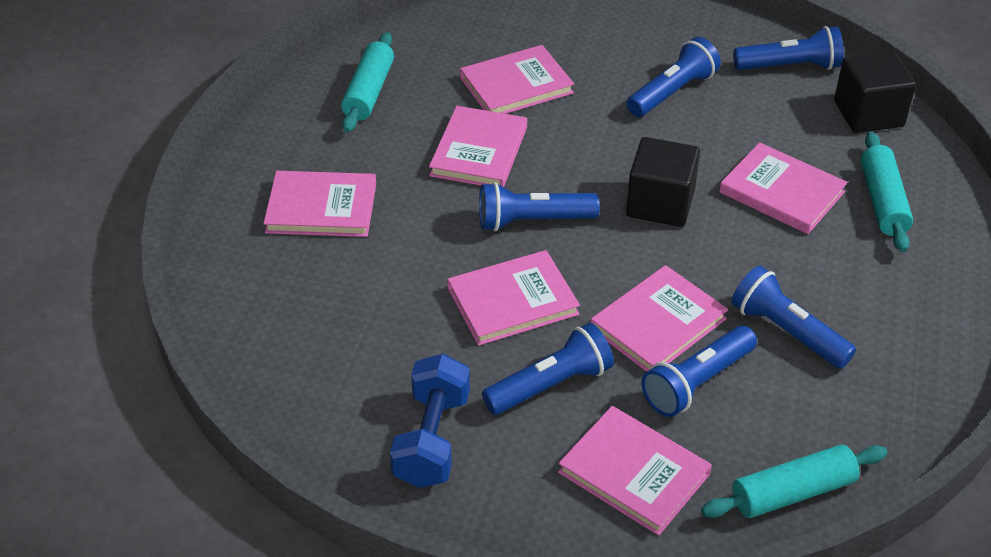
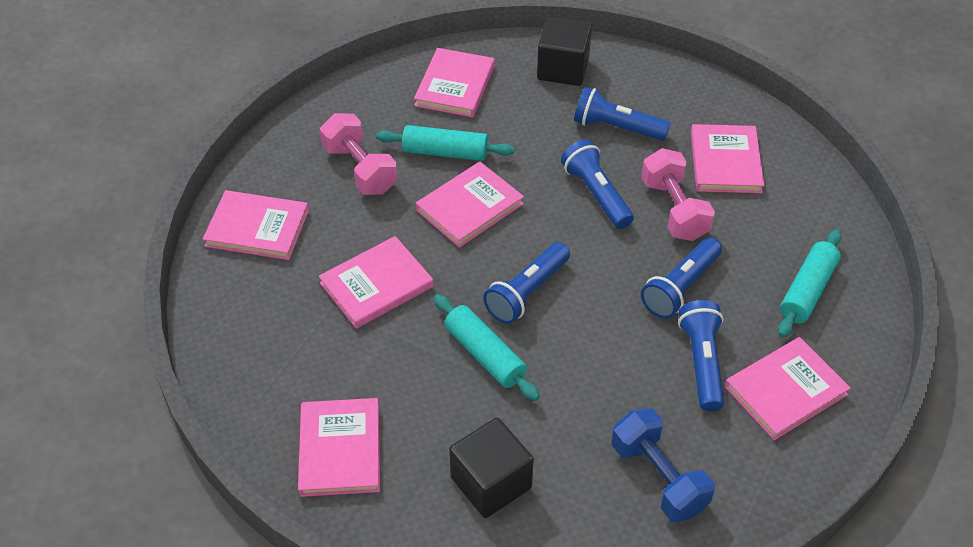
blue flashlight: [479,182,600,231] [482,323,614,415] [627,37,721,117] [641,326,757,417] [731,266,856,369] [733,26,844,70] = 6 -> [483,242,570,324] [561,139,634,229] [574,87,671,141] [641,237,722,319] [678,300,724,411] = 5
pink dumbbell: none = 0 -> [320,113,397,195] [641,148,715,241] = 2

